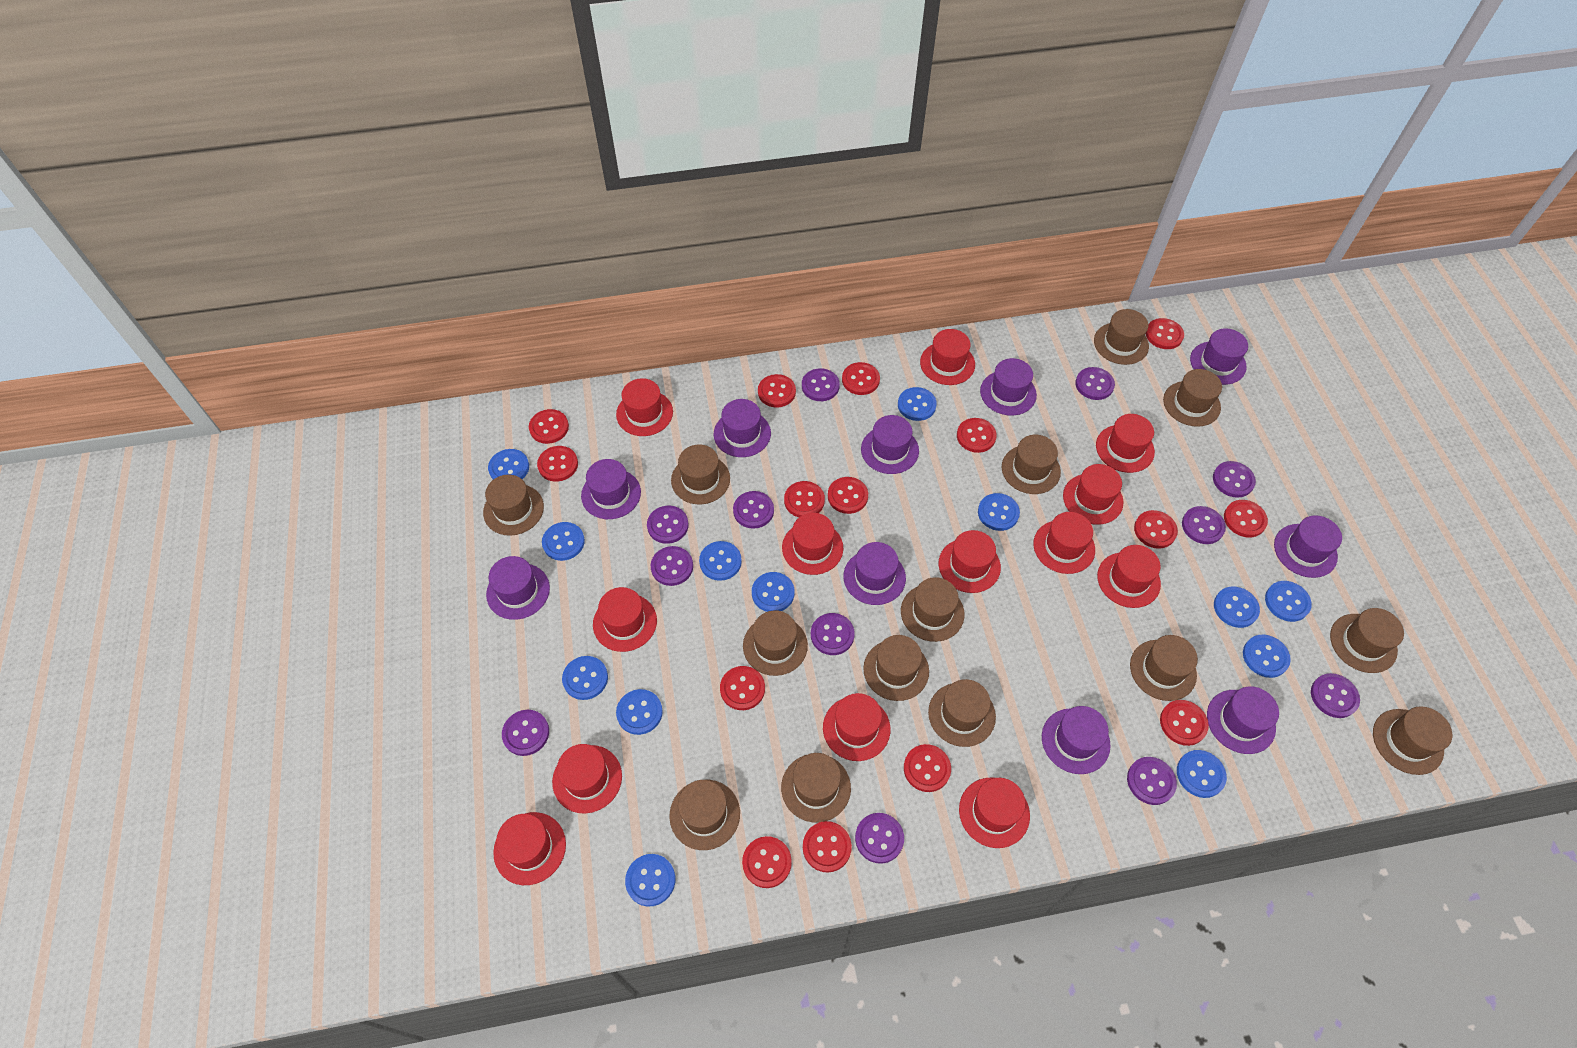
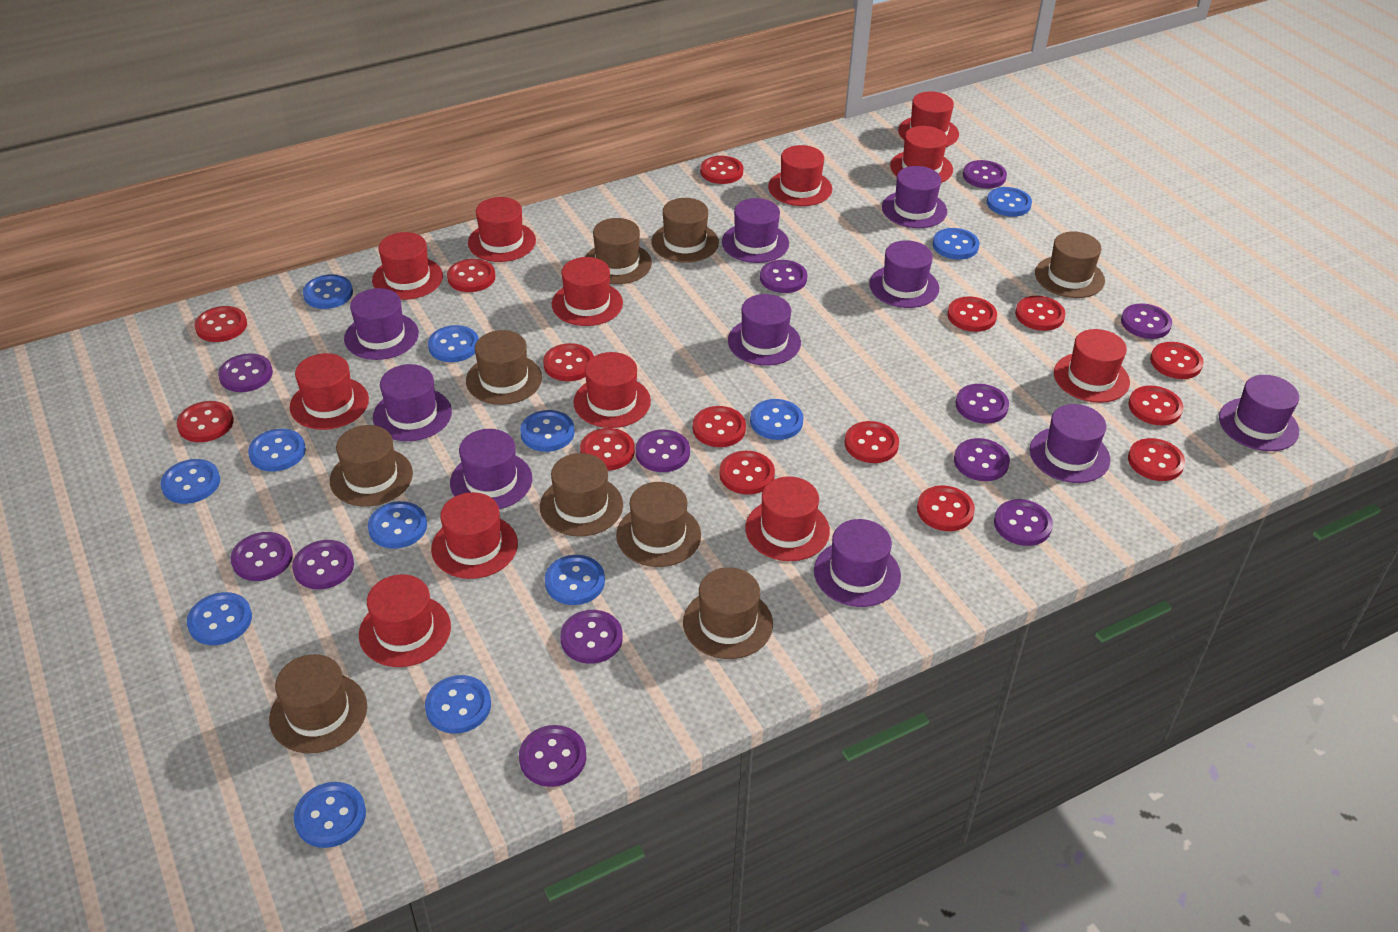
brown hat: [483,475,544,536] [669,780,740,850] [671,444,730,504] [743,610,808,676] [781,753,851,823] [863,635,929,701] [901,577,965,642] [928,679,996,747] [1002,435,1061,494] [1094,309,1149,365] [1130,635,1198,701] [1163,369,1222,427] [1330,608,1404,673] [1373,706,1452,775] = 14 -> [269,654,367,753] [330,425,413,507] [466,330,542,405] [540,453,623,537] [585,218,652,284] [616,482,701,567] [651,198,719,263] [683,567,773,659] [1035,231,1105,298] = 9
red hat: [493,812,566,885] [552,744,622,814] [593,587,657,652] [616,378,673,436] [782,513,843,575] [823,693,890,761] [920,329,975,385] [939,530,1001,593] [959,777,1030,848] [1033,512,1095,574] [1063,464,1123,525] [1096,414,1155,473] [1097,545,1161,608] = 13 -> [290,353,369,430] [359,574,451,667] [372,232,443,300] [431,492,518,579] [468,197,536,262] [552,257,623,326] [573,352,651,428] [745,476,830,561] [768,145,832,206] [890,126,953,183] [898,91,959,147] [1054,329,1130,403] = 12

